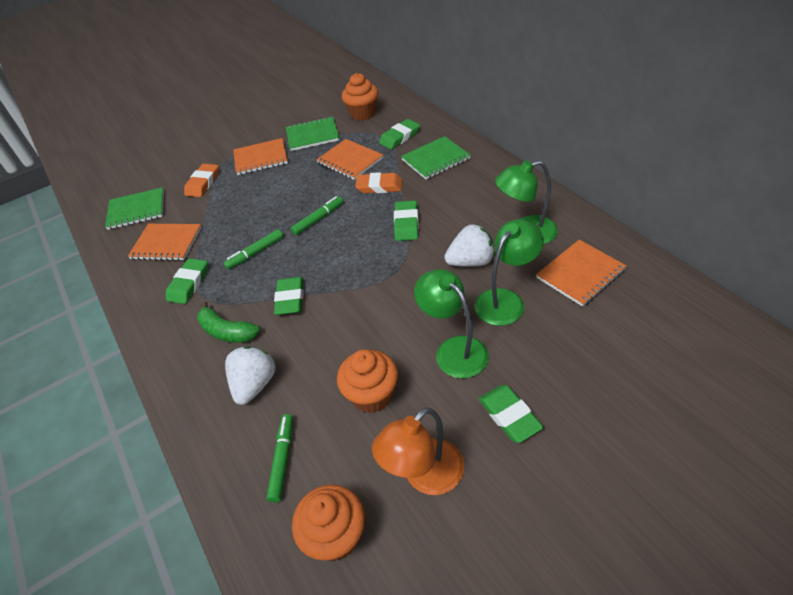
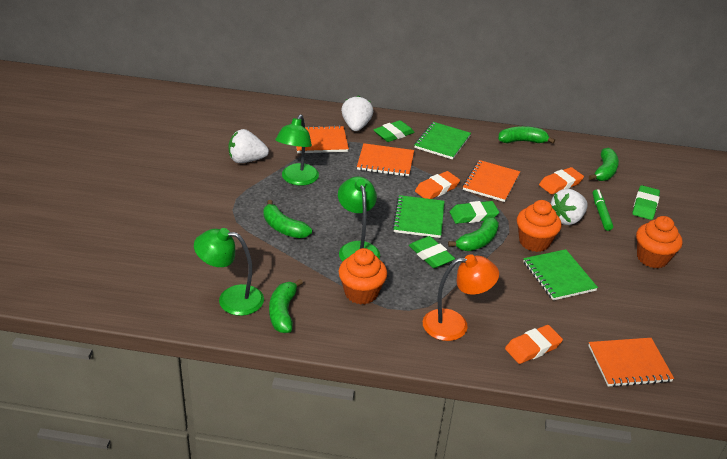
green banana: [197,301,260,343] = 1 -> [263,200,312,238] [269,279,303,333] [448,217,499,251] [498,126,555,144] [589,148,619,181] = 5
green eraser: [166,258,208,304] [274,277,304,315] [379,119,420,149] [394,201,419,241] [479,385,544,443] = 5 -> [373,120,415,142] [409,236,455,268] [450,201,499,224] [632,185,660,220] = 4
green marker: [224,229,283,269] [266,414,293,502] [291,196,343,235] = 3 -> [593,189,613,231] = 1
orange eraser: [184,164,219,197] [355,172,402,193] = 2 -> [415,171,460,199] [505,325,563,364] [539,167,584,194] = 3
white strawberry: [225,346,276,405] [444,224,495,267] = 2 -> [228,129,269,163] [341,95,373,131] [551,189,588,225] = 3

